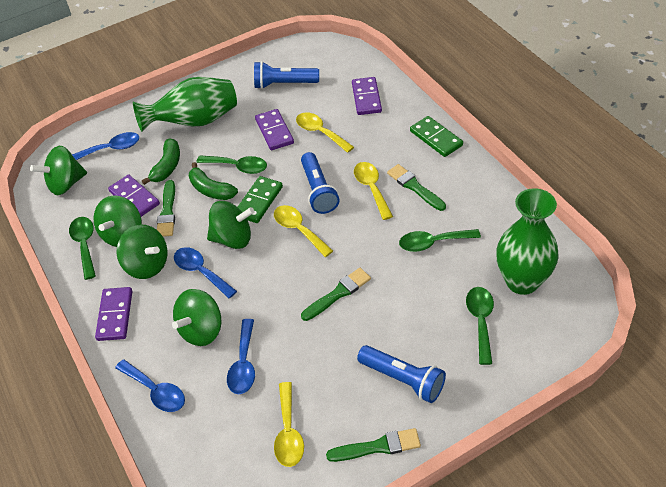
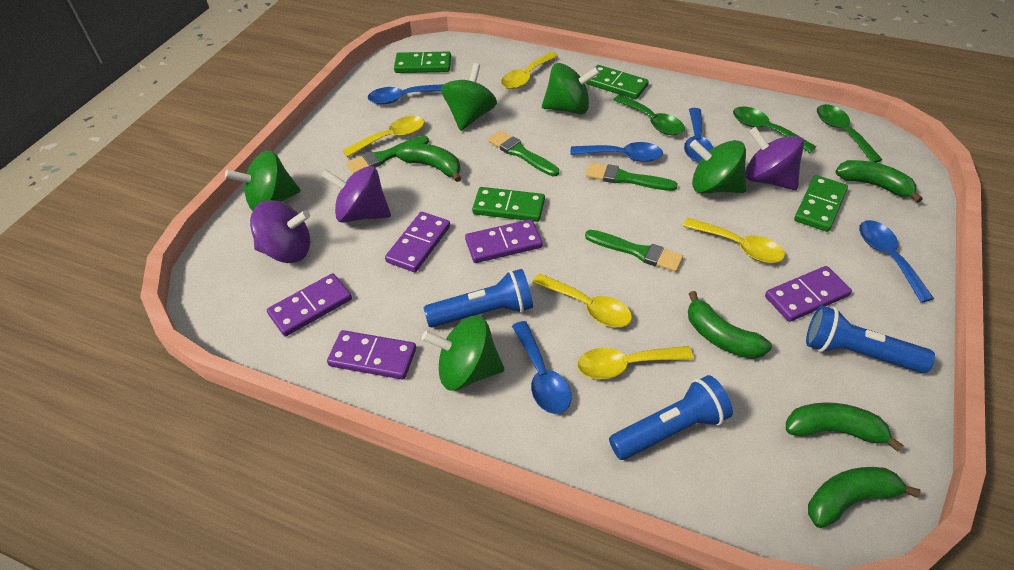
blue spoon: [72,132,139,160] [115,359,185,412] [174,247,237,299] [227,319,255,394] = 4 -> [368,84,444,104] [512,321,571,414] [570,142,663,162] [684,108,713,162] [859,220,934,303] = 5
green banana: [142,138,180,185] [189,162,238,200] = 2 -> [396,143,461,182] [688,291,772,359] [786,402,903,452] [808,467,920,528] [835,160,922,203] = 5
green domino: [238,176,283,223] [410,116,463,157] = 2 -> [394,52,451,73] [472,187,545,222] [585,65,649,99] [794,175,848,232] = 4
green spoon: [69,217,96,280] [196,155,267,174] [399,229,481,252] [466,287,494,365] = 4 -> [613,95,685,135] [733,106,816,153] [817,104,883,163] = 3
green vase: [133,77,237,132] [496,188,559,295] = 2 -> none = 0
purple domino: [95,287,132,341] [108,175,160,217] [255,109,294,150] [352,77,382,115] = 4 -> [267,273,352,337] [327,330,416,380] [385,212,450,272] [465,219,543,263] [765,266,852,322] = 5
purple spinning top: none = 0 -> [250,200,310,263] [322,166,391,223] [745,127,804,190] = 3
yellow spoon: [274,205,333,257] [274,382,304,467] [296,112,354,153] [354,162,393,220] = 4 -> [342,116,425,157] [501,52,558,89] [532,273,632,327] [577,346,694,379] [683,218,785,263] = 5

